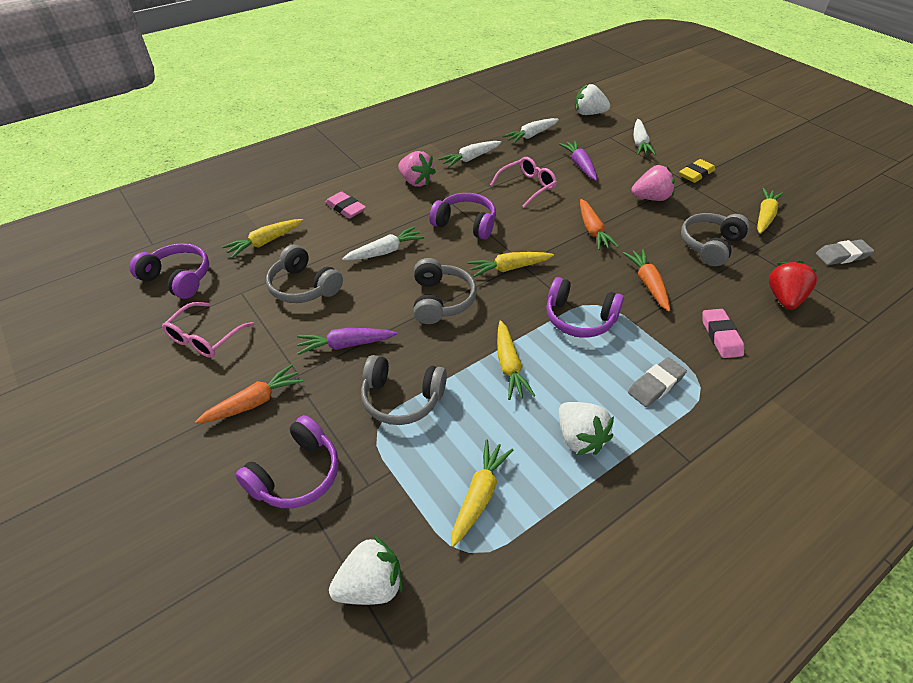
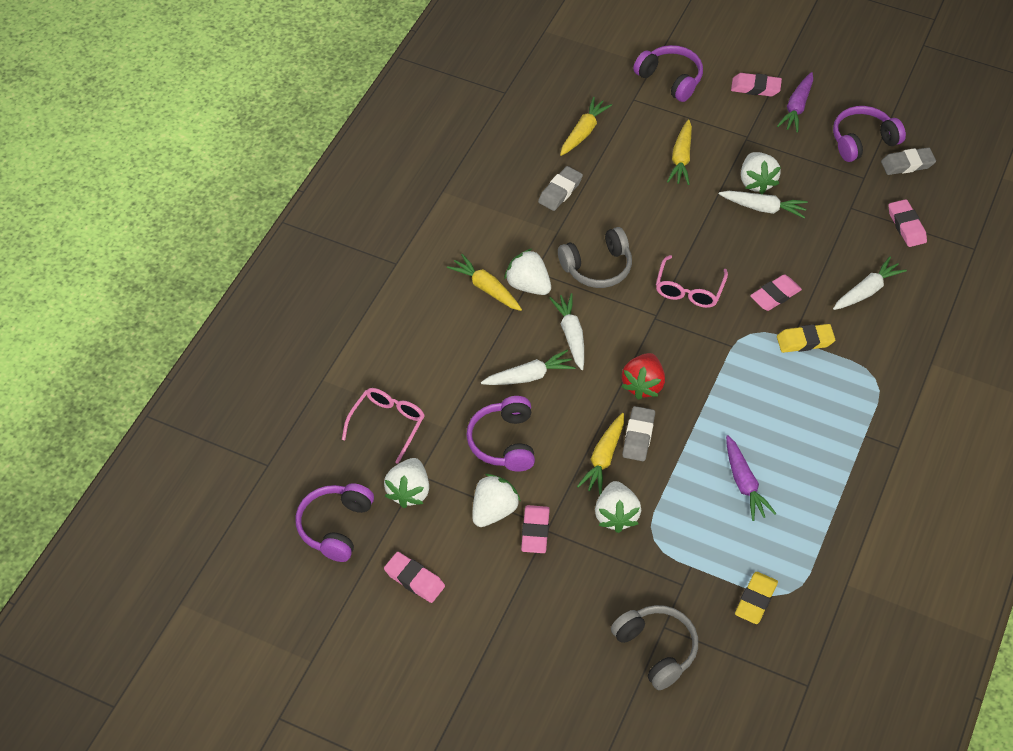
grey eraser: [628,357,687,407] [816,240,874,265] = 2 -> [538,166,583,211] [622,406,655,461] [881,147,936,175] = 3
grey headphones: [266,245,343,303] [361,355,447,425] [414,258,477,324] [681,213,750,266] = 4 -> [558,227,632,288] [611,605,698,690] = 2
orange carrot: [195,364,303,424] [580,199,619,250] [623,249,670,311] = 3 -> none = 0
pink eraser: [325,192,366,218] [703,309,744,358] = 2 -> [384,552,445,603] [521,505,550,553] [731,73,782,96] [750,275,802,311] [888,199,927,247] = 5
pink strawberry: [398,151,436,187] [631,165,675,201] = 2 -> none = 0
white strawberry: [329,536,403,605] [559,402,614,455] [575,84,610,115] = 3 -> [384,458,429,508] [472,474,521,527] [504,248,551,295] [595,481,641,533] [741,152,781,194] = 5
yellow carrot: [222,219,303,258] [451,439,513,547] [468,252,554,277] [497,321,535,400] [757,188,783,234] = 5 -> [447,254,522,311] [560,97,612,156] [577,413,624,495] [667,119,692,185] = 4
yellow eraser: [679,159,715,183] = 1 -> [735,572,778,624] [777,324,835,353] = 2

